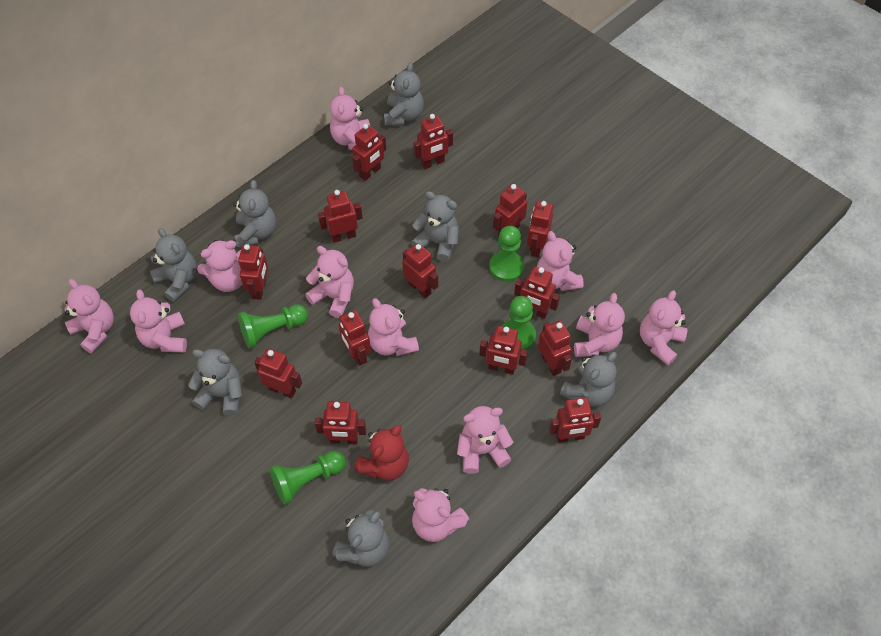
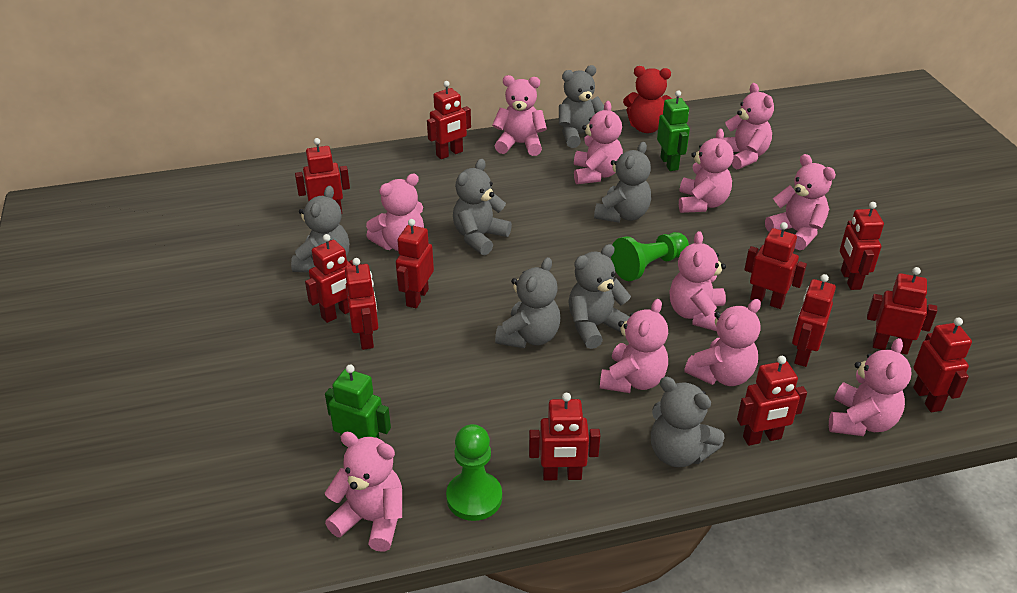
green pawn: [238,304,308,349] [270,451,346,505] [489,226,524,282] [502,296,536,352] = 4 -> [446,424,502,521] [611,232,689,281] = 2
green robot: none = 0 -> [325,365,391,448] [657,90,690,171] = 2
red robot: [238,244,268,300] [254,348,302,399] [315,401,366,444] [318,190,362,243] [339,310,371,366] [352,124,386,181] [402,243,438,298] [414,114,453,169] [479,326,528,375] [493,184,528,236] [514,267,560,319] [527,201,553,257] [538,321,572,376] [549,397,601,443] = 14 -> [295,138,350,214] [305,234,360,323] [345,258,378,350] [396,219,434,308] [427,81,471,159] [529,393,600,480] [737,356,807,446] [744,222,807,309] [792,274,836,367] [840,202,884,290] [867,267,937,355] [913,318,972,412] = 12

